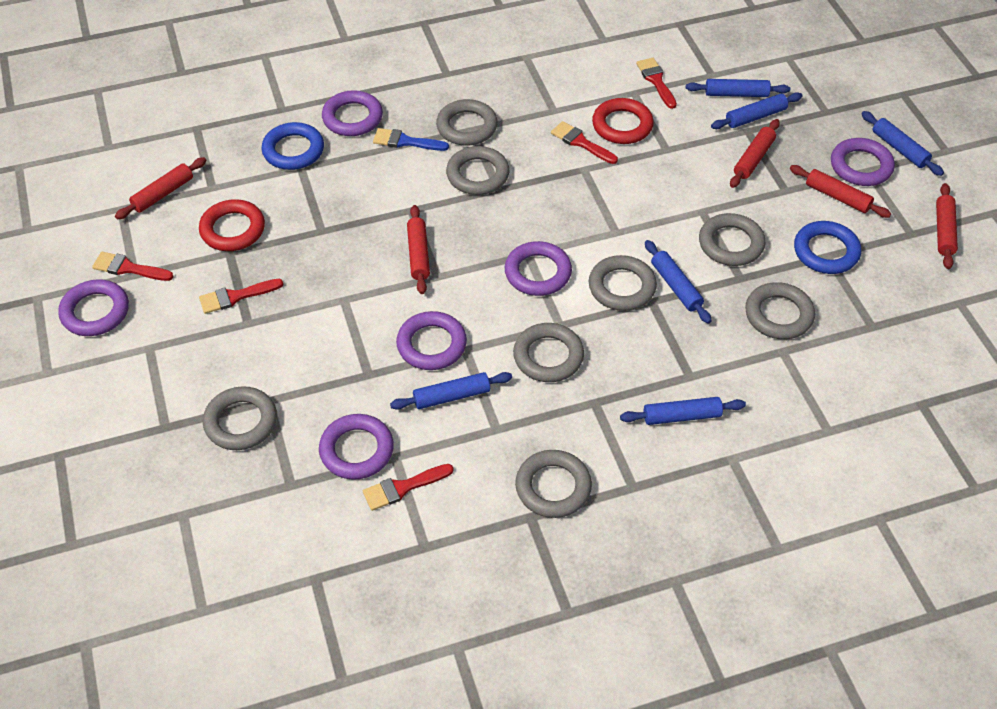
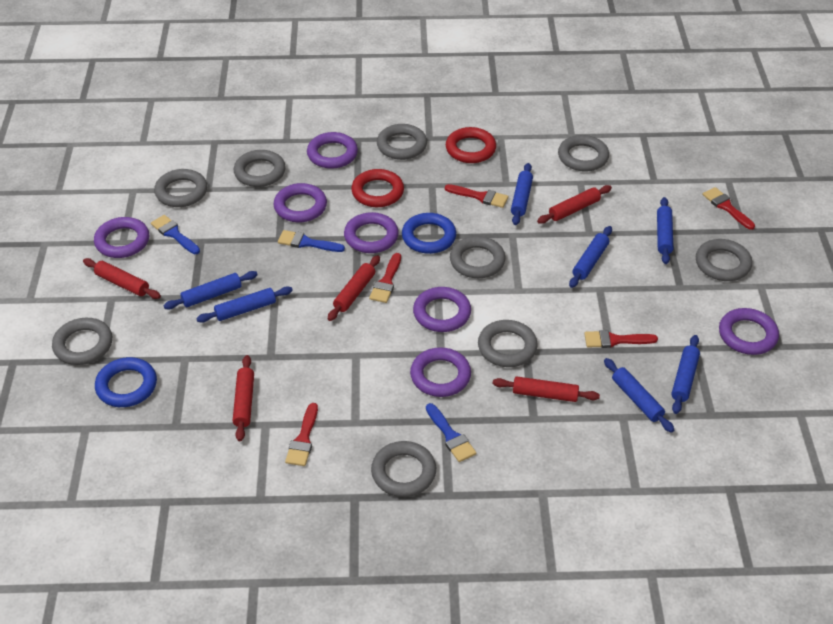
blue brush: [373,128,449,151] = 1 -> [151,215,200,254] [278,230,345,252] [426,403,476,462] = 3
blue rolling pin: [390,372,512,410] [620,397,746,425] [645,240,712,324] [686,79,790,97] [711,92,803,129] [862,111,944,176] = 6 -> [163,271,258,310] [196,286,293,323] [511,163,533,225] [569,226,612,288] [604,358,674,433] [657,197,673,264] [671,335,700,414] = 7
grey ring: [203,386,277,450] [436,99,498,146] [446,146,509,195] [513,323,584,382] [515,450,592,518] [589,255,657,311] [699,213,766,266] [745,282,815,339] = 8 -> [52,318,112,365] [154,169,207,207] [234,150,286,187] [371,441,436,497] [377,124,427,160] [450,236,506,278] [478,320,538,367] [558,135,609,172] [696,239,752,281] = 9
purple ring: [58,279,129,336] [319,414,394,480] [322,90,383,136] [396,311,467,370] [505,241,572,296] [831,138,895,186] = 6 -> [94,217,149,258] [274,183,327,222] [307,132,358,169] [344,212,399,253] [410,347,471,397] [413,287,471,332] [719,308,779,355] = 7

